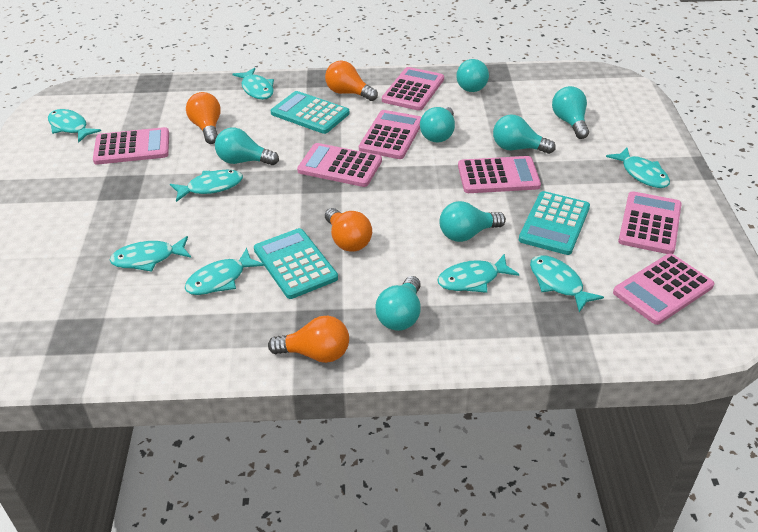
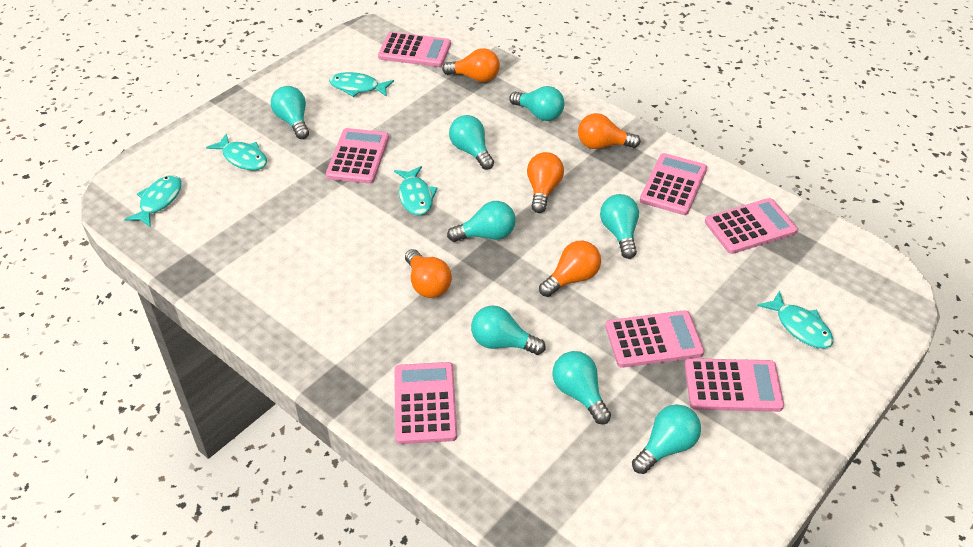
orange light bulb: [186,92,221,144] [268,316,349,363] [325,61,378,101] [325,208,372,252] = 4 -> [405,249,452,298] [442,48,500,82] [527,152,564,213] [539,241,601,297] [578,113,640,149] = 5
turquoise calculator: [254,228,338,299] [271,91,350,134] [519,191,590,255] = 3 -> none = 0
turquoise fish: [48,109,101,143] [110,236,191,272] [170,170,243,202] [184,248,265,295] [233,68,274,100] [437,254,519,293] [530,255,604,312] [606,148,670,188] = 8 -> [124,175,182,227] [206,133,267,170] [329,72,394,97] [394,166,438,215] [757,290,833,349] = 5
turquoise light bulb: [215,128,279,165] [376,276,421,331] [420,107,455,142] [439,201,506,242] [456,59,489,92] [493,115,556,154] [552,86,589,139] = 7 -> [271,86,309,139] [447,201,516,242] [449,115,494,170] [471,305,545,355] [509,86,565,121] [552,351,611,424] [600,194,639,259] [632,404,701,474] = 8

